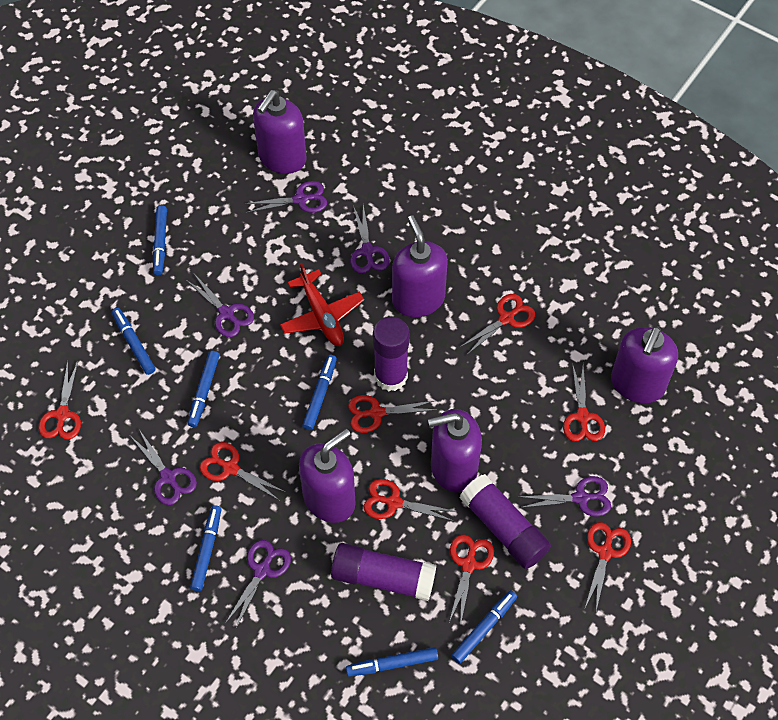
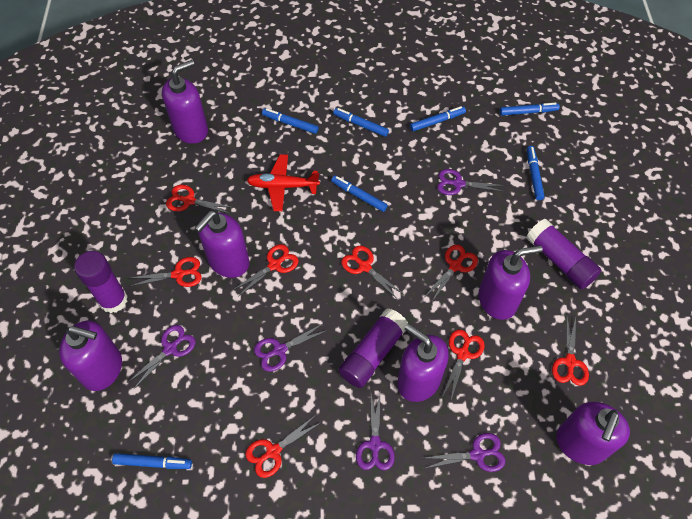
purple scissors: [130,431,197,505] [185,274,254,337] [226,540,291,628] [244,181,327,213] [350,205,390,274] [519,476,611,517] = 6 -> [127,325,196,390] [254,323,328,372] [356,394,395,470] [424,433,506,472] [437,169,505,195] = 5
purple soap dispenser: [253,90,307,174] [299,429,356,523] [392,215,448,317] [428,409,482,492] [611,326,678,403] = 5 -> [59,321,122,391] [162,60,208,144] [195,210,249,278] [397,324,449,402] [479,245,543,320] [556,402,630,465] = 6

